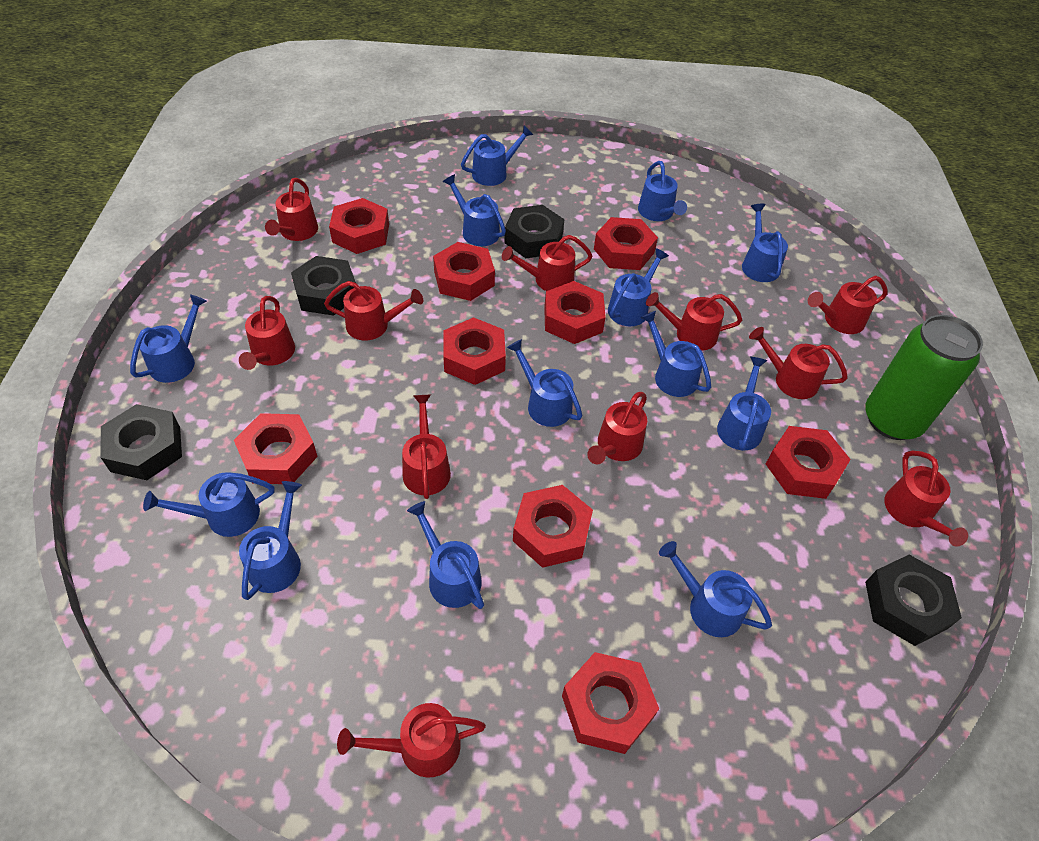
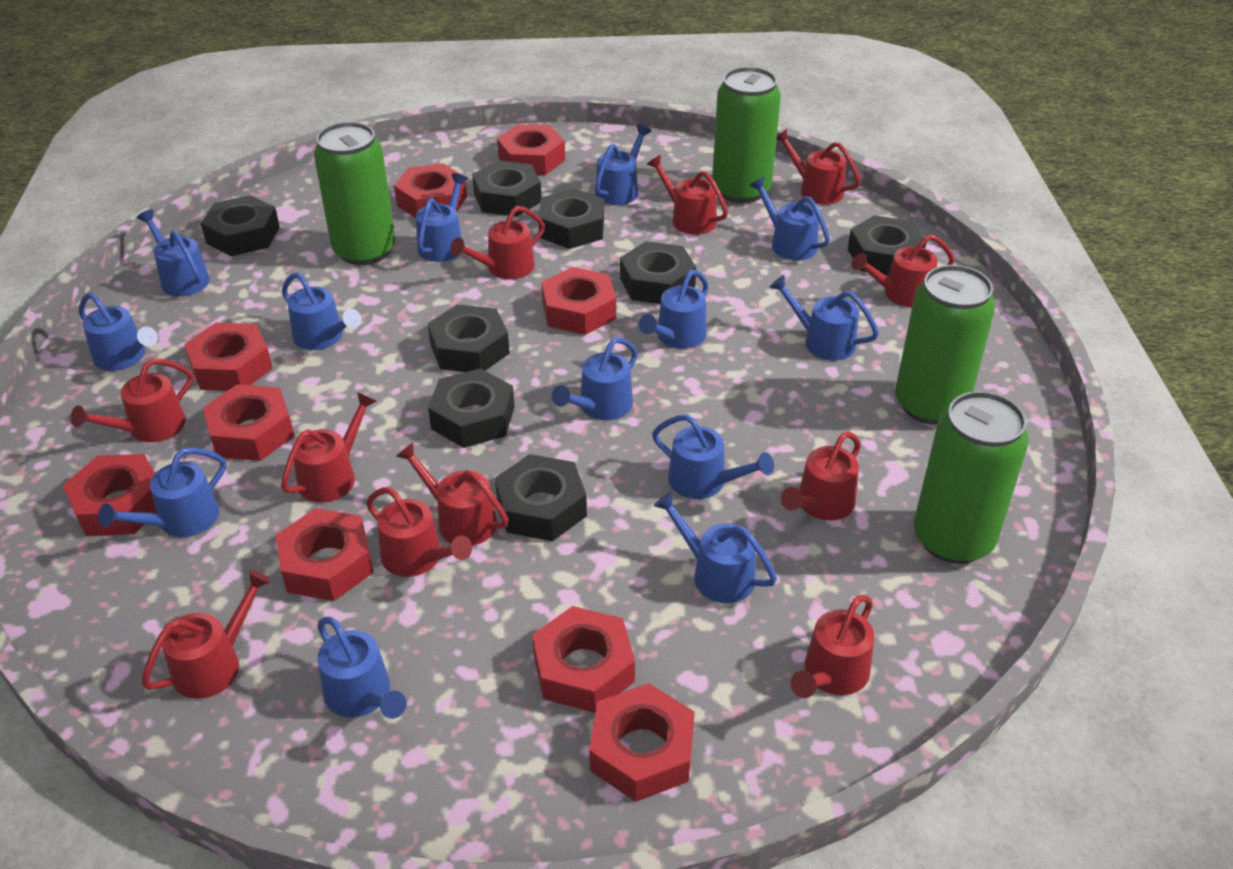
black nut: [100,404,182,480] [291,256,356,316] [504,205,564,258] [865,555,962,646] = 4 -> [201,195,280,256] [427,304,510,372] [428,368,515,448] [472,160,541,217] [495,454,587,541] [539,188,604,249] [620,241,696,304] [848,215,926,276] = 8
green can: [865,315,983,440] = 1 -> [314,122,395,265] [712,67,781,203] [895,265,996,425] [914,391,1029,564] = 4

